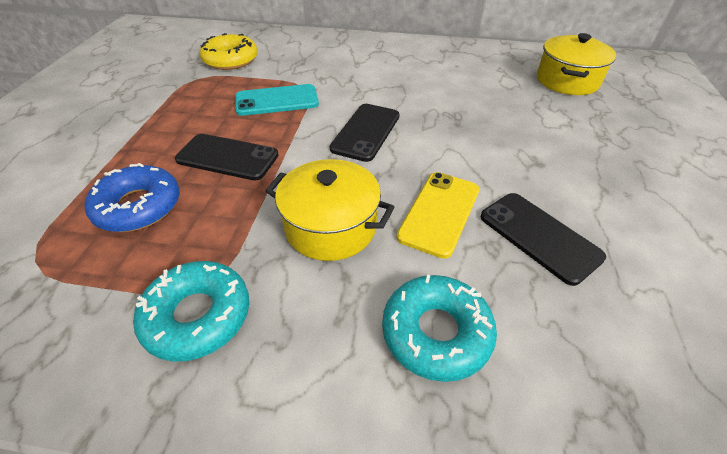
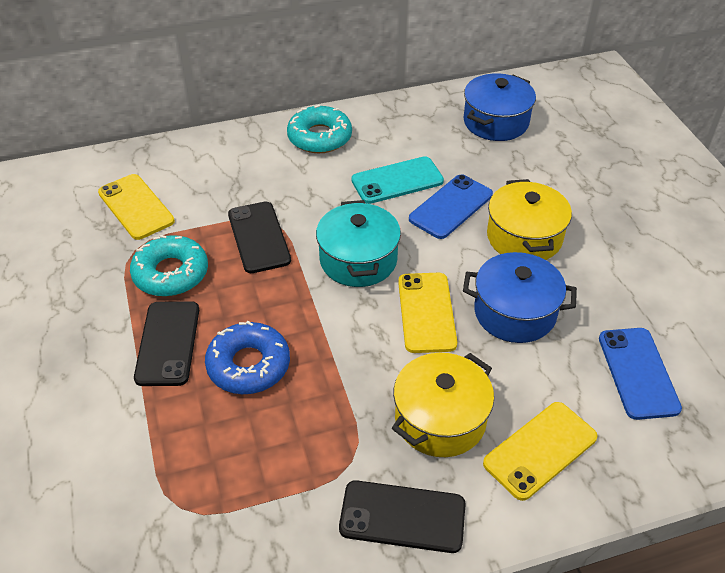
blue phone: none = 0 -> [409,174,493,239] [599,328,682,420] = 2
blue pot: none = 0 -> [463,252,577,343] [464,73,536,141] = 2
turquoise pot: none = 0 -> [316,200,401,287] = 1
yellow donut: [199,33,258,70] = 1 -> none = 0
yellow phone: [396,172,480,259] = 1 -> [98,174,175,240] [398,273,457,353] [483,402,597,501] = 3

